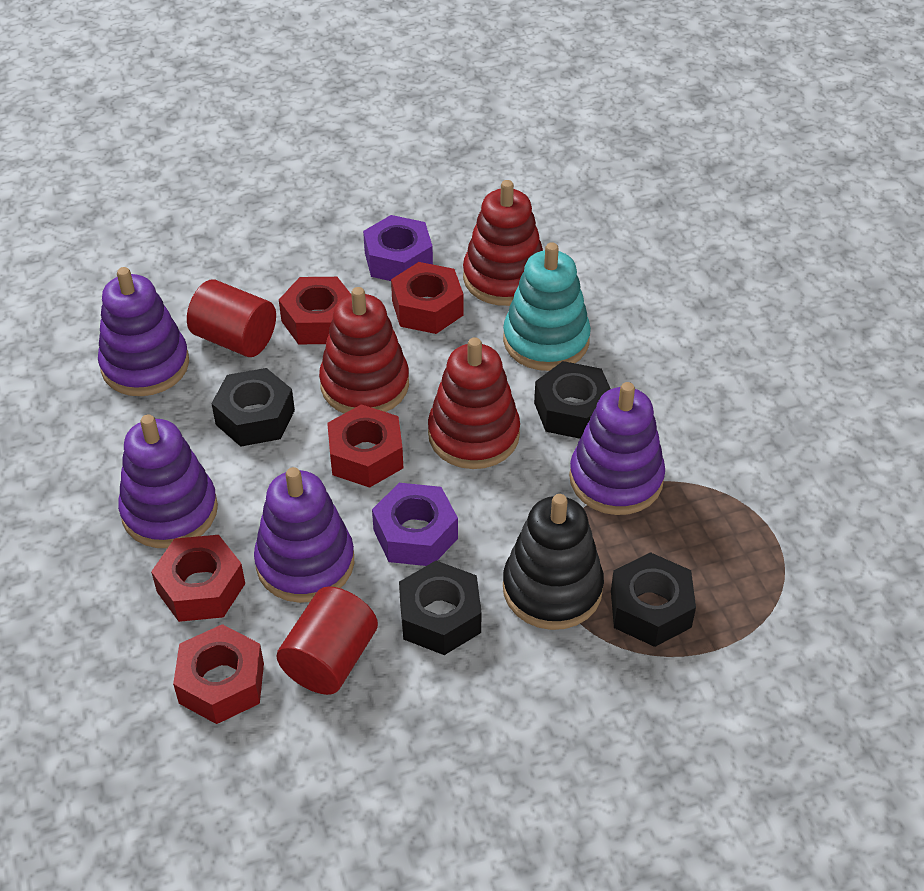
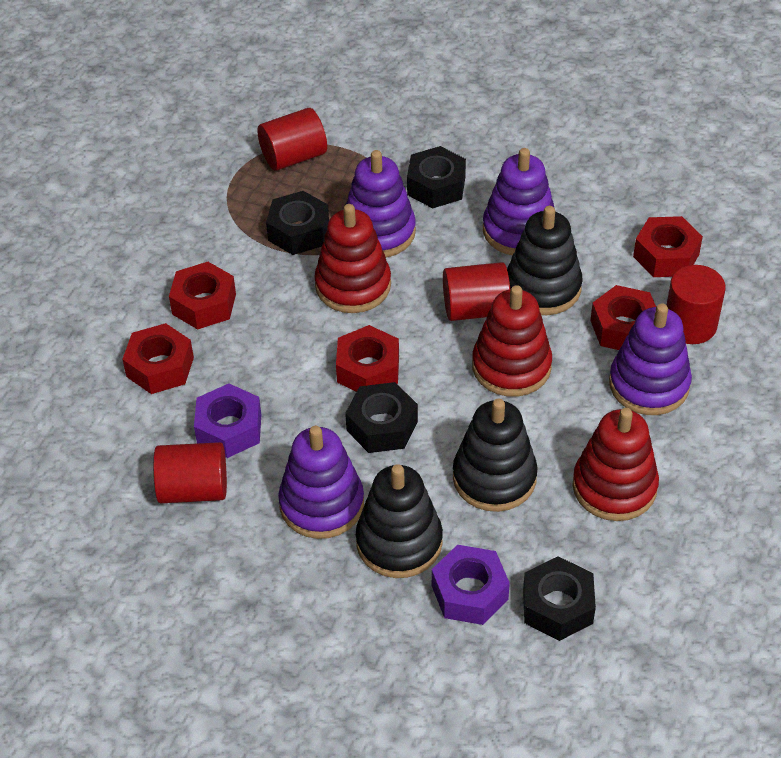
black stacking toy: [503,494,604,630] = 1 -> [356,464,443,578] [453,398,538,512] [507,206,583,315] = 3
red cylinder: [187,280,276,357] [277,586,378,695] = 2 -> [153,442,227,503] [258,108,327,171] [443,262,510,321] [667,265,726,344] = 4
turquoise stacking toy: [503,242,591,371] = 1 -> none = 0

